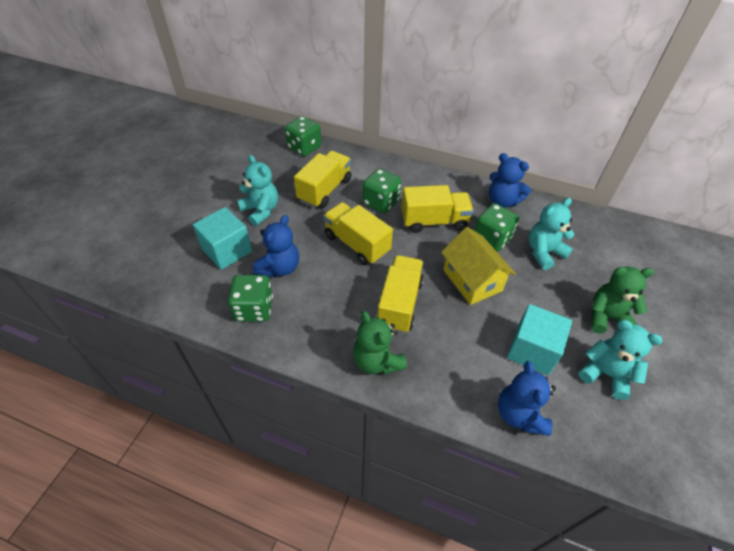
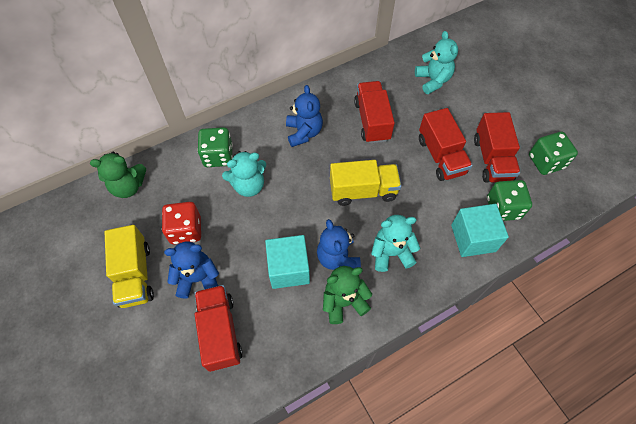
green dice: [228,275,273,322] [285,116,321,156] [362,169,402,213] [474,203,519,251] = 4 -> [197,127,233,167] [487,180,532,221] [529,132,578,175] = 3
red dice: none = 0 -> [162,202,201,245] = 1
red truck: none = 0 -> [195,285,243,372] [354,81,395,143] [419,108,473,181] [474,112,520,183] = 4
yellow house: [441,227,516,305] = 1 -> none = 0
yellow truck: [294,151,351,208] [323,202,393,265] [376,255,424,333] [401,185,474,233] = 4 -> [104,225,154,308] [330,160,401,206] = 2

